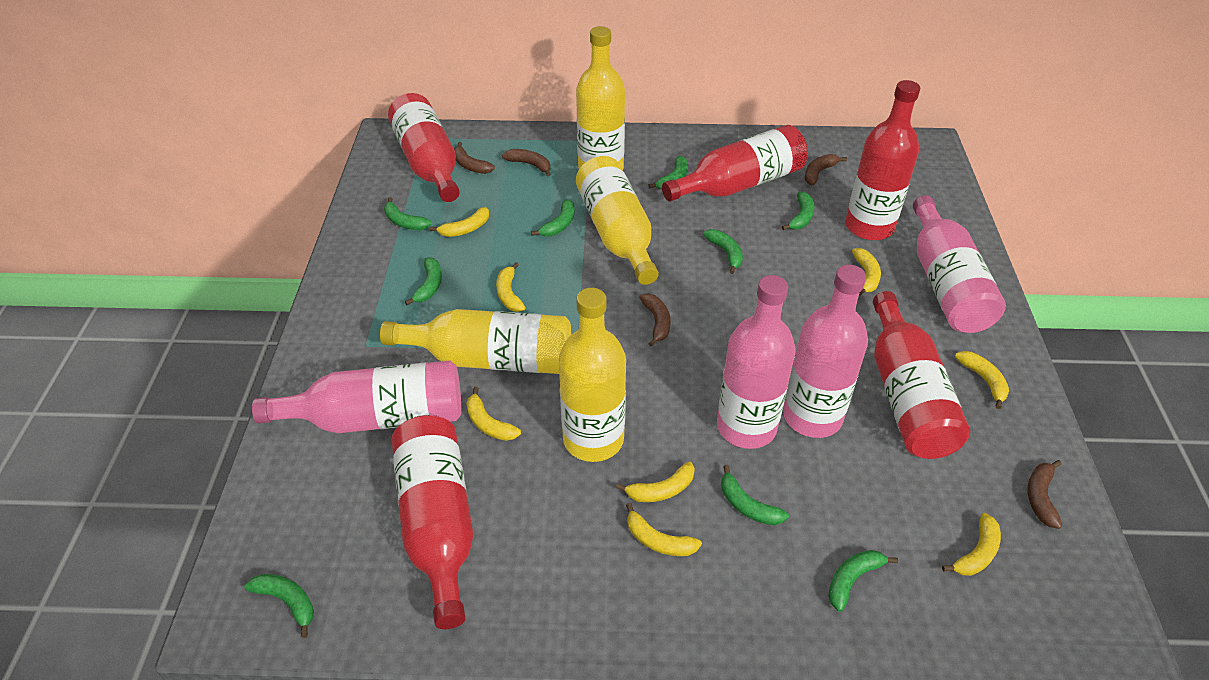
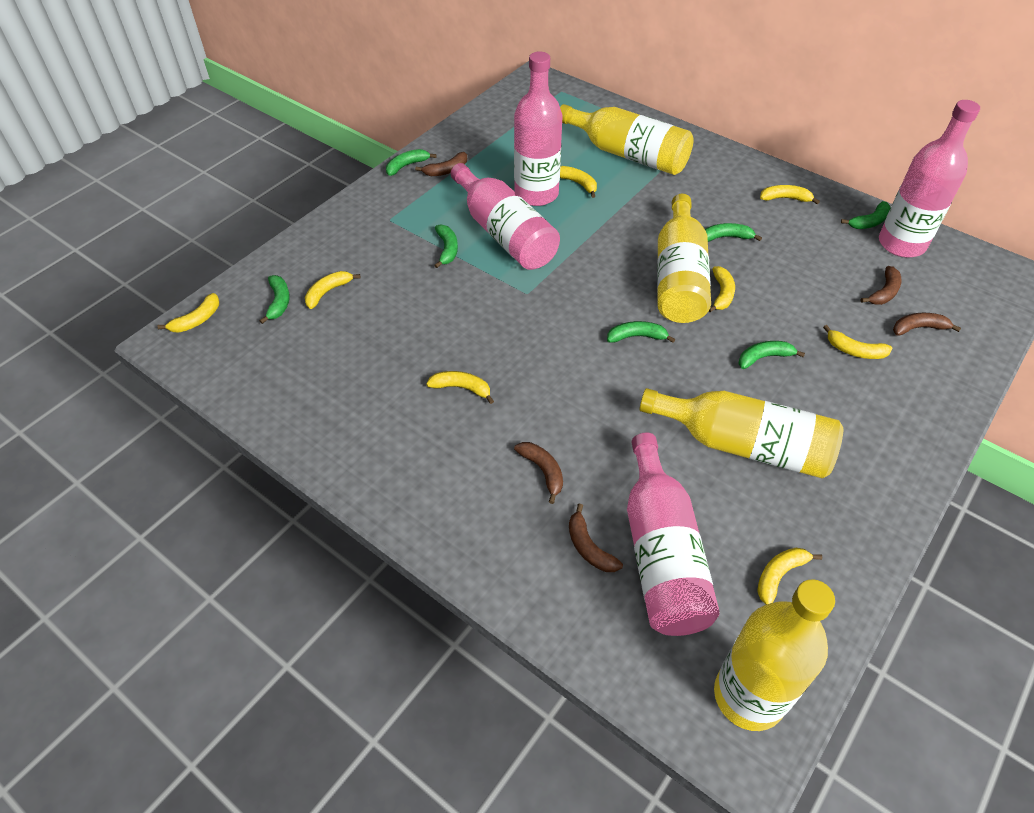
green banana: [244,574,314,638] [384,197,432,230] [405,257,442,305] [531,199,575,236] [649,156,688,189] [703,229,743,274] [721,465,789,525] [782,192,815,230] [828,550,898,612] = 9 -> [260,275,290,324] [386,149,437,176] [434,224,458,268] [607,321,675,343] [705,223,762,242] [738,341,805,369] [841,201,891,229] = 7
red bottle: [388,93,460,202] [392,415,474,629] [662,125,808,202] [845,80,920,240] [873,291,970,459] = 5 -> none = 0

